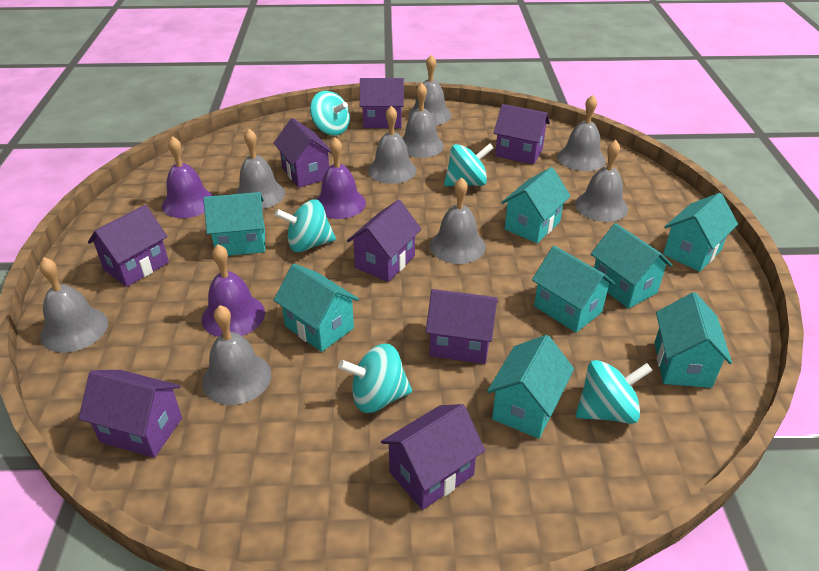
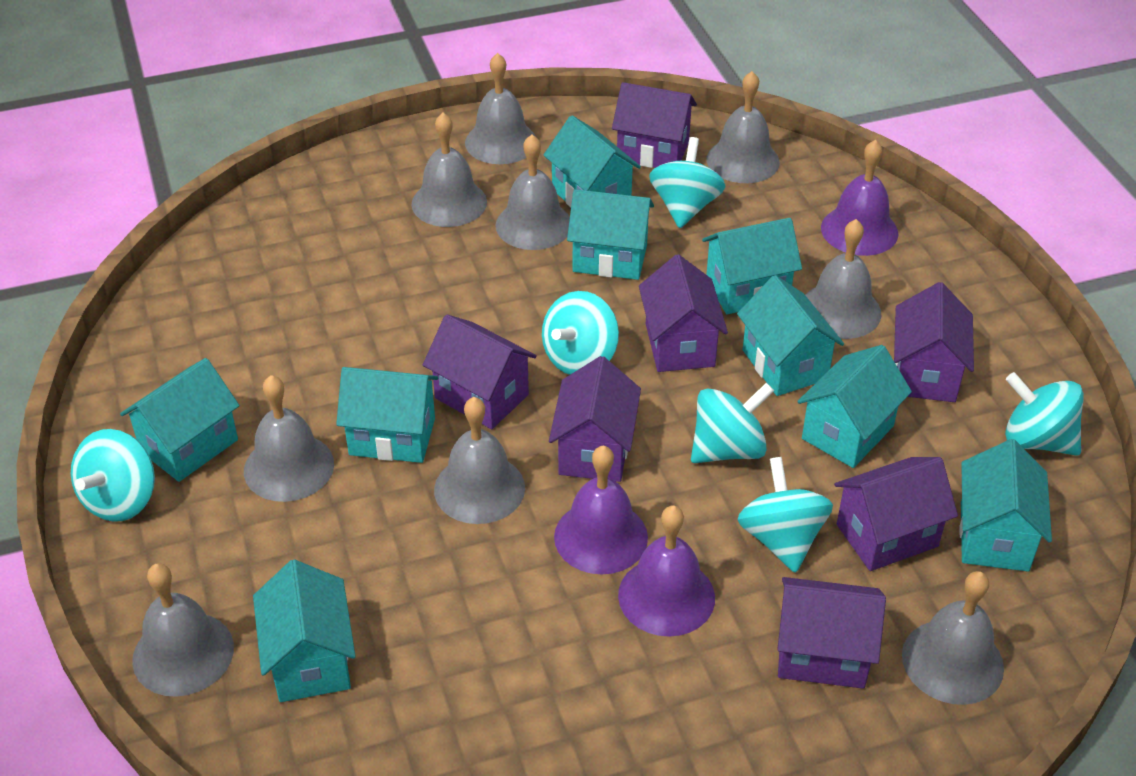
purple house: [79,370,182,458] [88,205,169,287] [274,118,332,188] [347,200,422,282] [360,78,404,128] [381,404,485,510] [426,289,498,364] [494,104,550,165] = 8 -> [423,315,537,429] [549,356,641,482] [612,82,697,168] [639,254,728,372] [777,577,886,689] [834,457,958,571] [894,282,974,402] = 7
turquoise house: [203,192,265,256] [274,264,359,352] [487,335,574,439] [501,167,571,243] [532,246,615,333] [591,223,673,309] [654,292,732,388] [663,193,738,272] = 8 -> [120,358,240,482] [253,560,356,702] [336,367,438,463] [544,115,641,207] [567,189,654,280] [702,218,802,314] [737,275,844,396] [797,345,912,468] [959,439,1052,572] = 9
turquoise spinning top: [275,199,336,252] [310,91,350,136] [338,343,412,413] [444,143,494,186] [576,360,653,424] = 5 -> [71,429,155,522] [542,291,619,375] [649,137,726,228] [691,383,774,463] [737,457,833,573] [1005,372,1084,456] = 6

